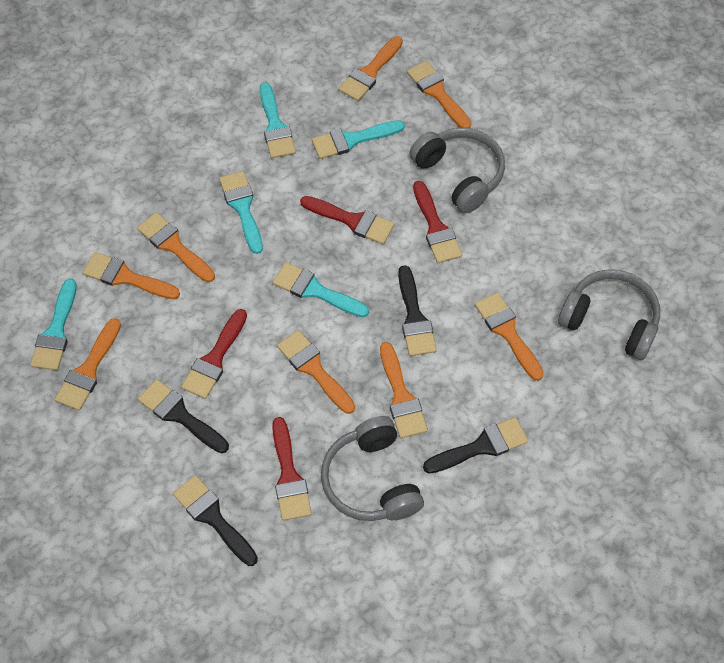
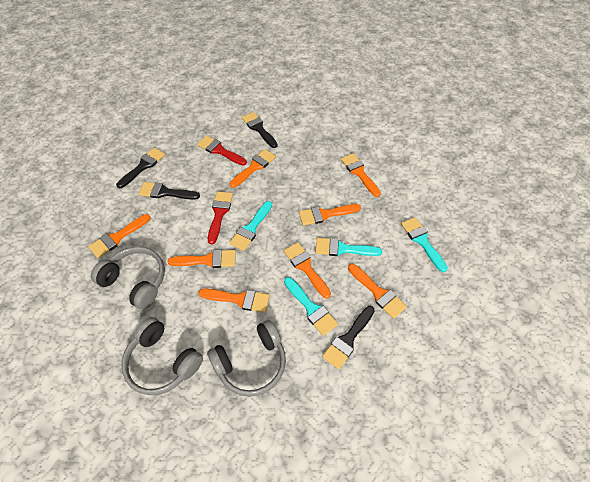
red brush: [181,309,247,399] [272,417,312,521] [300,196,394,244] [413,181,462,263] = 4 -> [197,136,247,165] [208,191,233,244] = 2
turquoise brush: [30,279,77,370] [219,171,263,254] [260,83,296,158] [273,262,369,317] [312,120,405,159] = 5 -> [230,201,272,251] [284,277,338,336] [315,238,382,256] [401,217,448,272] = 4

